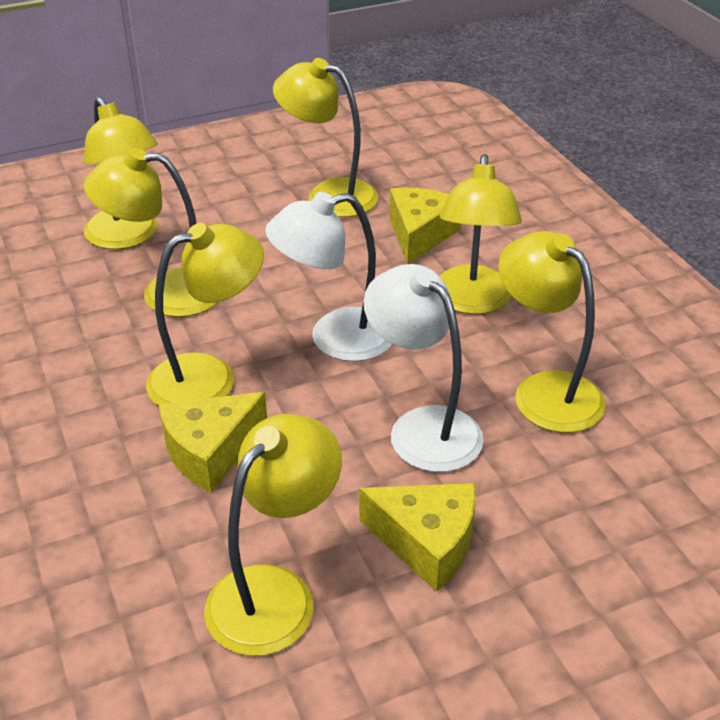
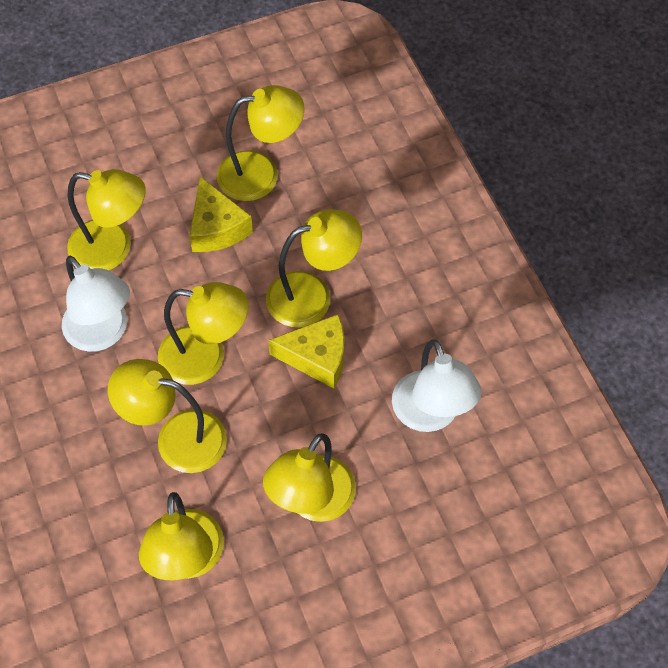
yellow cheese: [159,392,267,493] [359,483,476,592] [389,188,461,264] = 3 -> [189,176,253,252] [268,314,345,389] = 2

